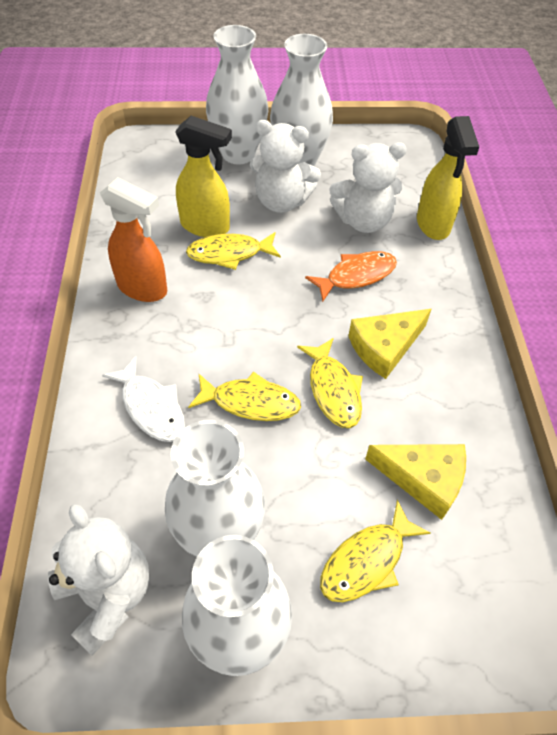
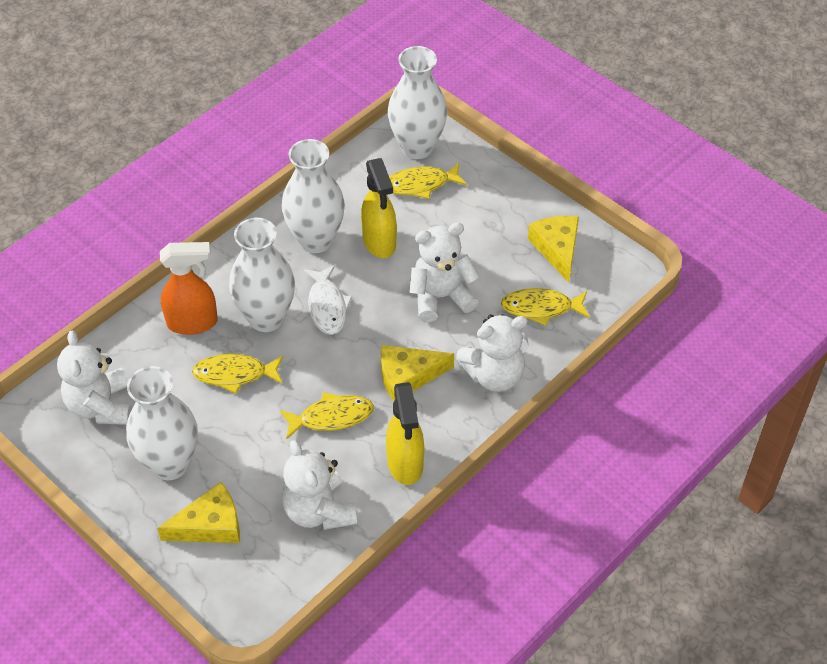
orange fish: [305,251,397,302] = 1 -> none = 0
white teddy bear: [48,504,149,655] [250,120,321,213] [330,142,407,233] = 3 -> [57,331,132,425] [282,440,357,530] [410,223,480,322] [456,314,528,392] = 4
yellow cheese: [348,309,431,379] [365,444,466,520] = 2 -> [157,482,240,543] [381,345,454,401] [528,216,579,283] = 3

